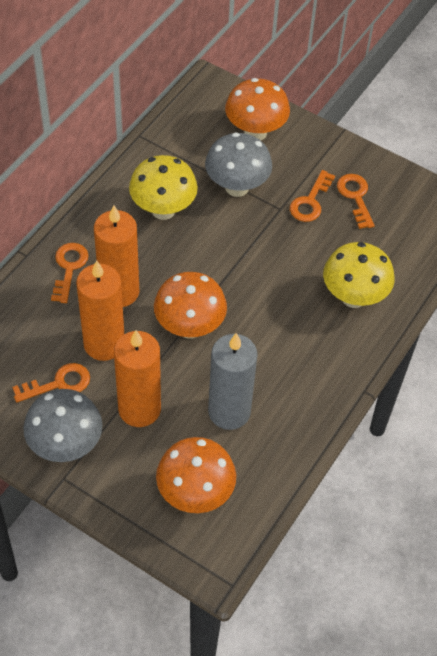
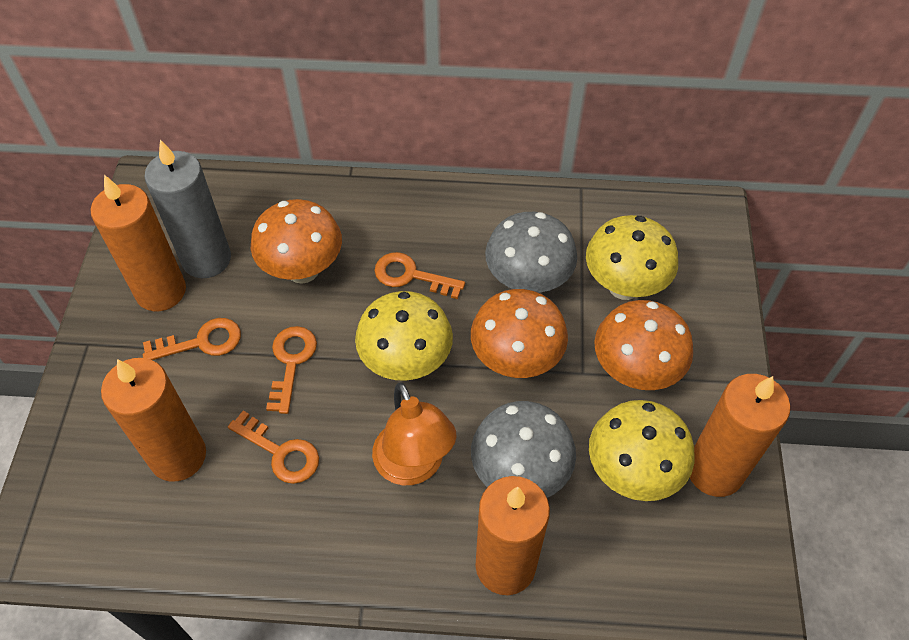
orange candle: [76,260,124,361] [94,205,139,307] [114,330,161,427] = 3 -> [91,175,186,311] [101,358,206,481] [475,476,550,595] [690,374,790,497] = 4
orange lamp: none = 0 -> [372,382,456,485] = 1
yellow mushroom: [129,155,198,220] [323,242,394,308] = 2 -> [355,291,453,381] [586,215,678,300] [589,400,694,501] = 3

